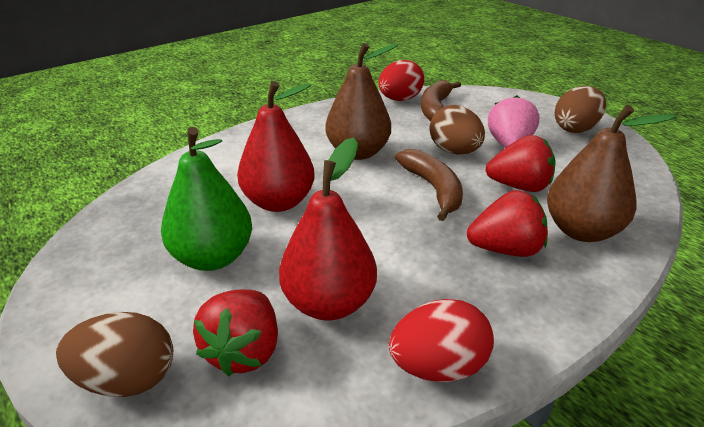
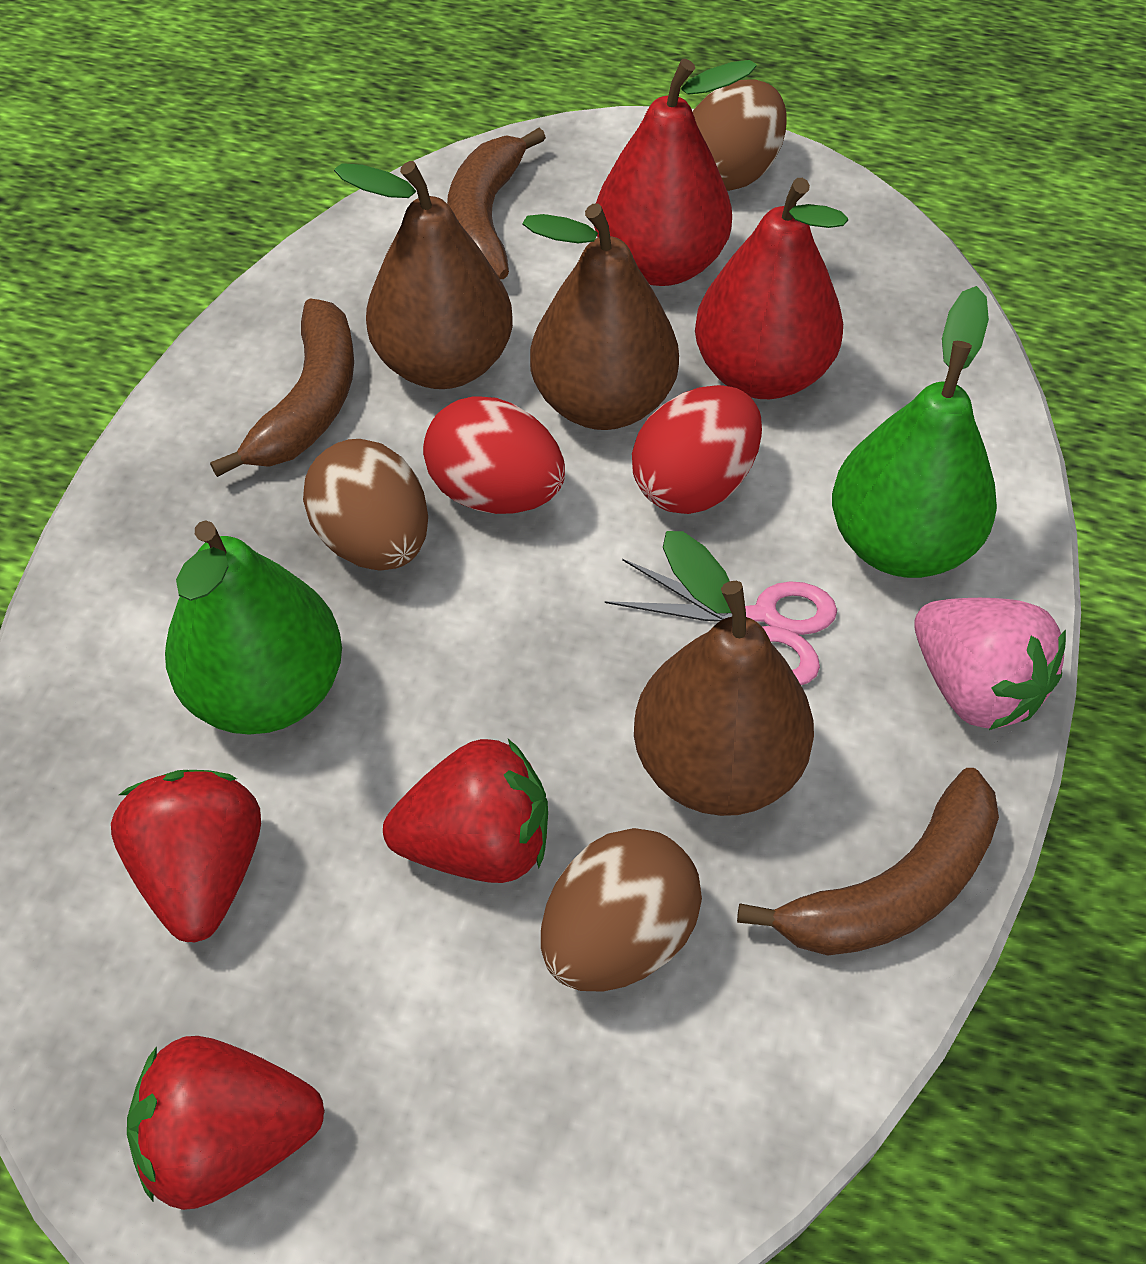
brown banana: [395,149,463,221] [421,80,461,121] = 2 -> [210,298,354,477] [447,128,546,279] [737,768,999,955] = 3
brown pear: [325,43,398,160] [547,105,676,242] = 2 -> [334,161,513,389] [522,203,679,430] [634,531,814,816] = 3
green pear: [161,127,252,271] = 1 -> [165,520,342,735] [832,286,997,578] = 2
pink scissors: none = 0 -> [605,559,837,685] = 1

